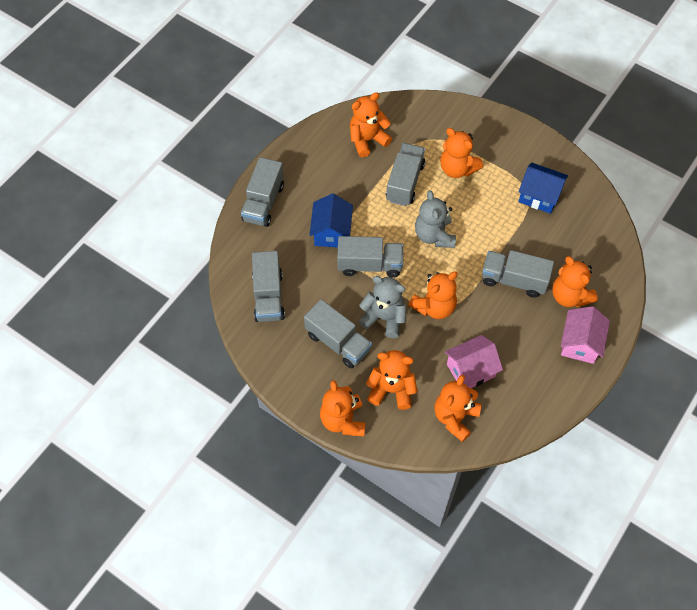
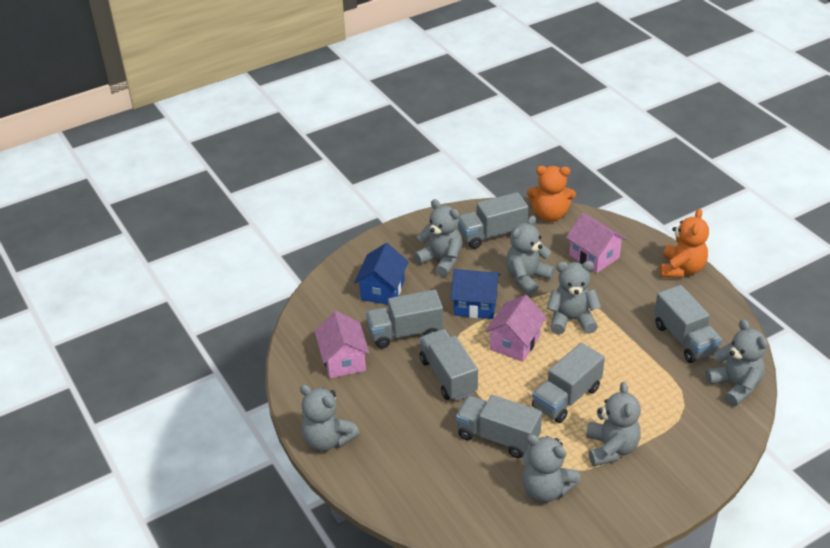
grey teddy bear: [359,276,406,338] [415,190,456,248] = 2 -> [300,384,359,451] [414,199,462,277] [506,216,555,295] [522,434,580,502] [547,261,601,335] [586,382,641,466] [706,319,768,406] = 7
orange teddy bear: [320,380,366,436] [350,92,392,158] [366,350,417,410] [408,271,457,319] [435,375,481,442] [440,128,483,178] [552,256,598,307] = 7 -> [527,166,576,222] [660,208,709,278] = 2
pink house: [445,335,503,388] [561,306,610,364] = 2 -> [315,311,370,378] [485,295,547,362] [566,213,626,273] = 3

